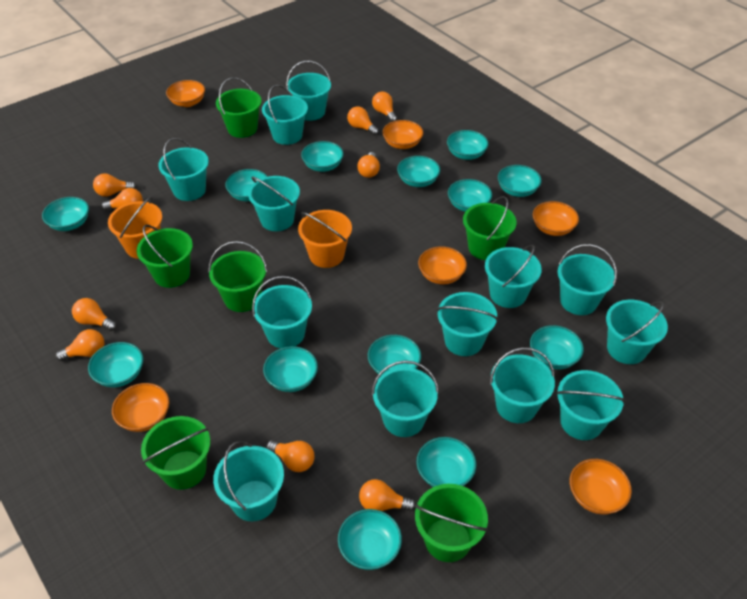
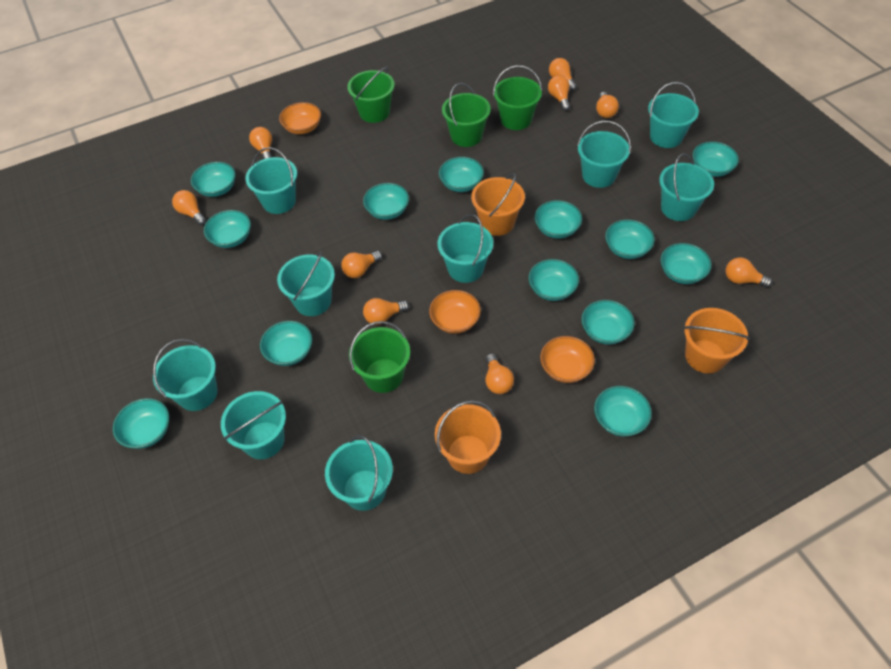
green bucket: [137,225,193,288] [141,416,210,490] [208,241,267,312] [216,77,262,138] [415,484,488,562] [463,196,517,260] = 6 -> [348,67,395,123] [349,321,410,393] [442,83,491,147] [493,65,542,130] = 4
orange bowl: [112,383,169,432] [166,80,205,107] [382,120,423,149] [418,246,467,284] [533,201,579,236] [570,459,632,515] = 6 -> [279,102,321,134] [429,290,481,334] [540,336,595,383] = 3
orange bucket: [108,197,162,259] [298,210,352,268] = 2 -> [435,400,501,474] [471,173,525,236] [683,308,750,374] = 3
turquoise bucket: [158,138,209,201] [213,441,284,521] [248,176,300,231] [252,276,312,348] [262,85,308,145] [286,61,331,121] [372,361,439,437] [437,292,498,356] [485,245,542,308] [490,347,555,423] [556,370,625,440] [558,244,617,315] [606,300,668,364] = 13 -> [153,339,218,411] [221,391,286,459] [245,147,297,214] [277,251,335,316] [325,435,393,511] [437,214,493,283] [577,121,631,188] [648,82,699,148] [659,153,714,221] = 9

